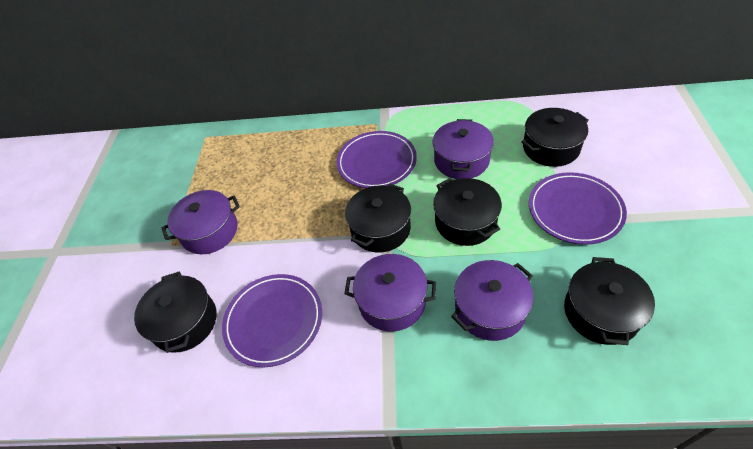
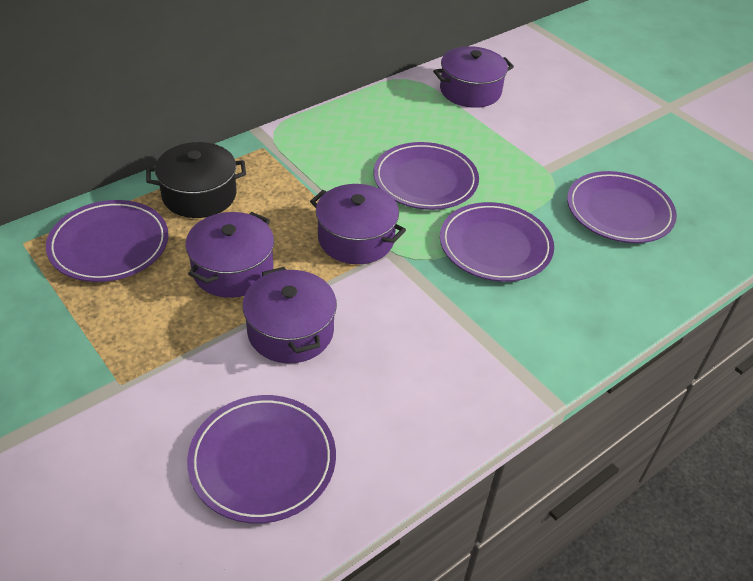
black pot: [134,271,217,353] [345,183,411,253] [433,178,502,246] [521,108,589,167] [564,257,655,345] = 5 -> [146,142,246,218] = 1
purple plate: [222,274,322,368] [336,131,417,188] [529,172,627,245] = 3 -> [46,200,169,282] [187,395,336,523] [373,142,479,210] [440,202,554,282] [567,171,677,243] = 5

